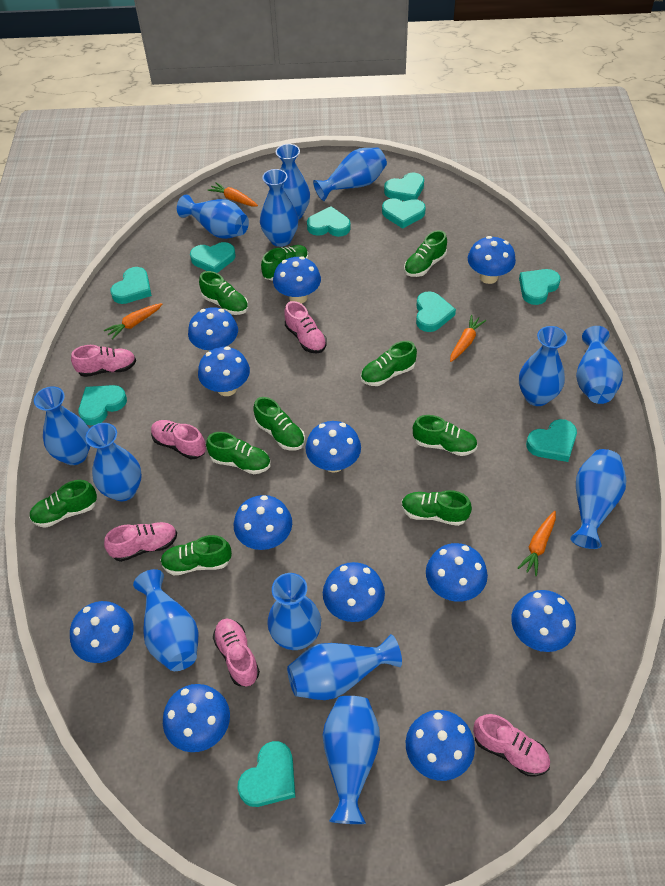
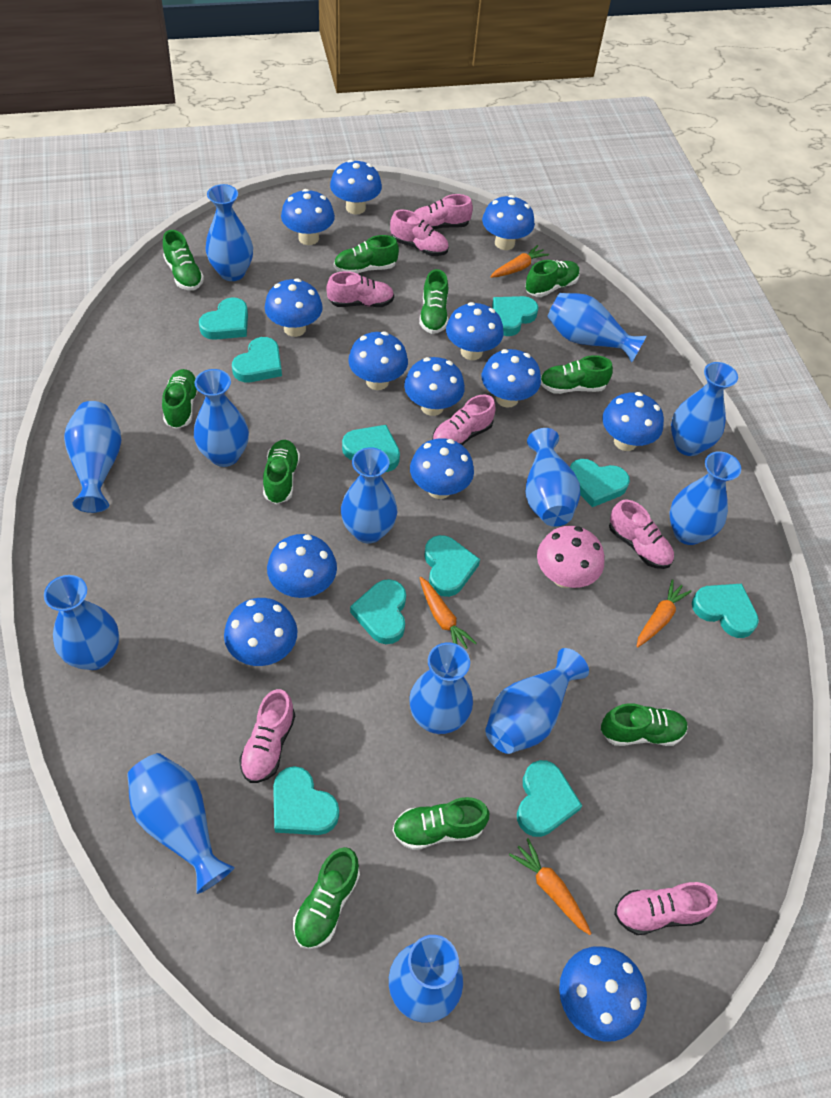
blue mushroom: [70,601,134,663] [163,684,230,752] [188,307,238,352] [198,346,250,396] [234,495,292,550] [273,256,321,303] [306,421,361,473] [323,562,385,622] [406,710,475,781] [426,543,488,602] [468,236,516,284] [511,590,576,652] = 12 -> [224,598,297,666] [265,278,323,337] [267,534,337,598] [281,189,335,245] [330,160,382,214] [348,332,408,390] [404,357,465,416] [410,438,474,499] [446,302,504,360] [482,195,535,250] [482,349,541,408] [559,946,647,1042] [602,392,664,451] = 13
pink mushroom: none = 0 -> [537,526,604,588] = 1
pink shoe: [71,345,136,377] [104,522,177,562] [151,420,206,459] [213,618,260,686] [284,301,327,354] [473,714,550,777] = 6 -> [239,689,295,783] [326,271,394,307] [390,210,449,256] [414,194,473,229] [432,395,496,445] [609,500,674,569] [614,882,718,935] = 7

